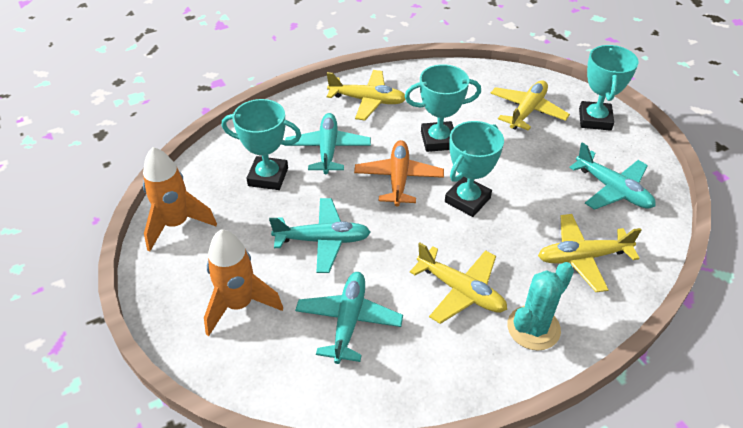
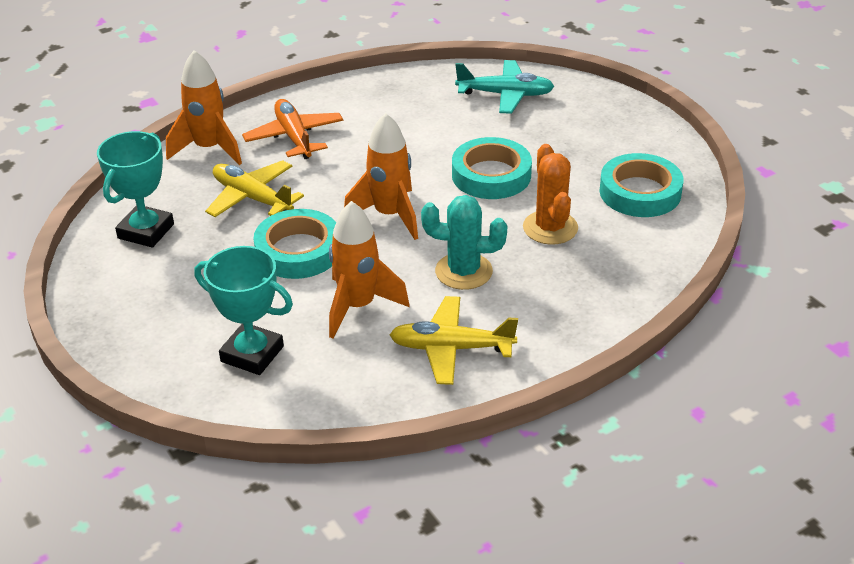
orange cactus: none = 0 -> [523,144,578,245] = 1
orange rocket: [143,147,217,252] [204,229,283,336] = 2 -> [166,50,242,165] [329,201,409,338] [344,113,418,240] = 3
turquoise plane: [269,198,371,273] [285,113,371,174] [295,272,403,364] [569,142,656,210] = 4 -> [455,60,555,114] = 1
turquoise tape: none = 0 -> [254,209,336,279] [452,137,532,199] [599,153,684,217] = 3
turquoise trophy: [222,99,301,190] [405,64,481,152] [445,121,504,217] [579,45,639,131] = 4 -> [97,131,174,248] [194,246,293,375] = 2
yellow plane: [327,70,406,121] [410,243,507,324] [490,80,570,131] [538,214,641,292] = 4 -> [205,160,304,217] [389,296,518,385] = 2

